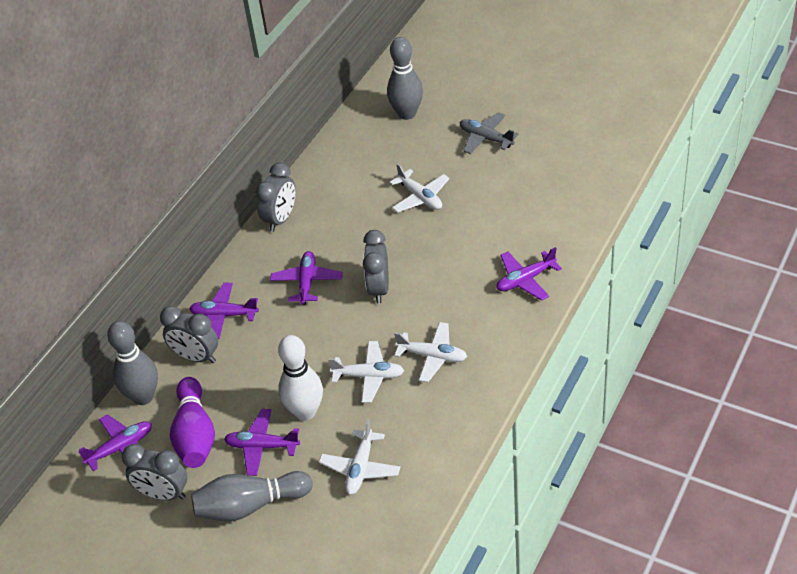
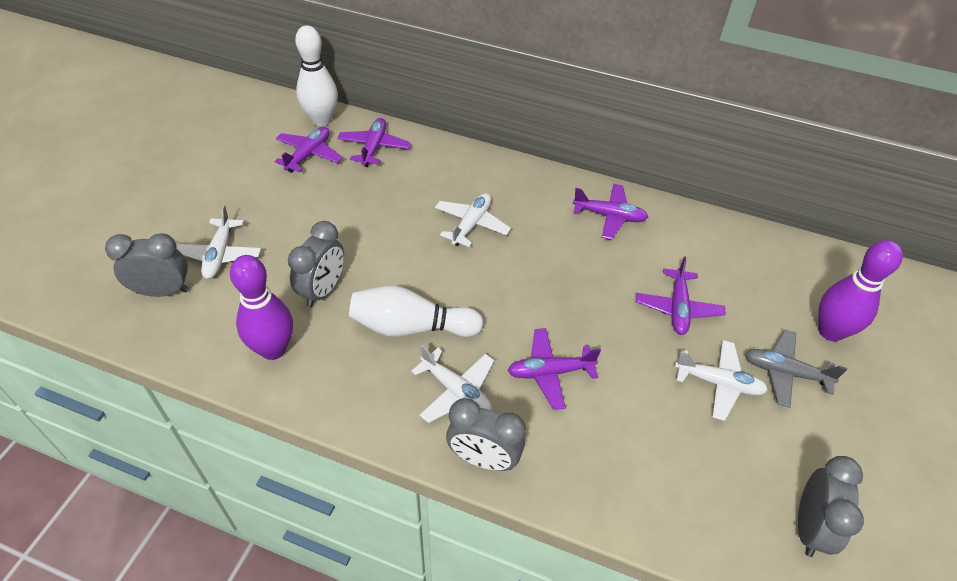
grey bowling pin: [107,321,158,405] [191,471,313,521] [387,37,423,120] = 3 -> none = 0
purple bowling pin: [170,377,215,468] = 1 -> [230,255,293,360] [818,240,903,341] = 2
white bowling pin: [278,335,323,421] = 1 -> [295,25,338,126] [349,285,483,337] = 2

